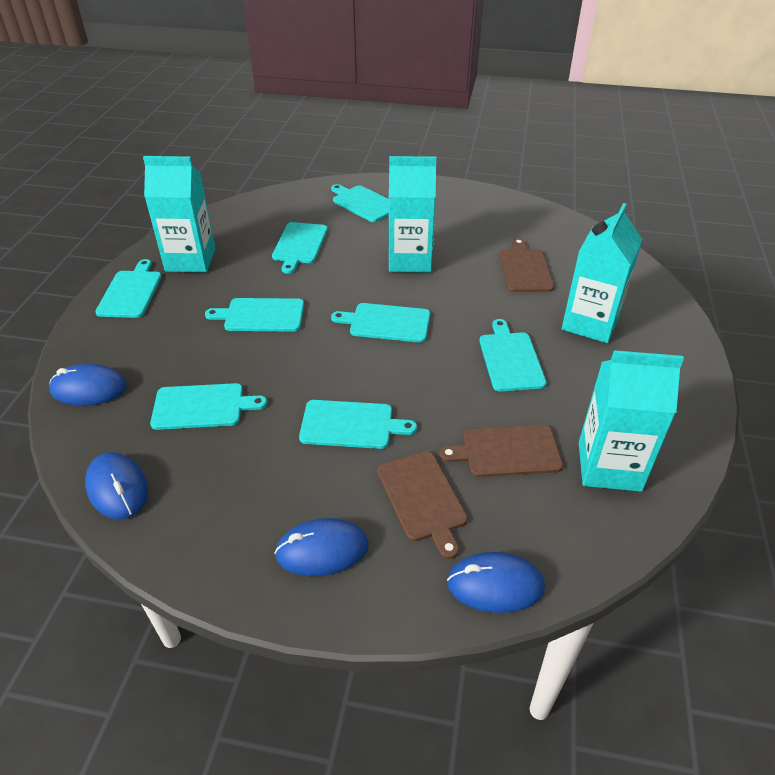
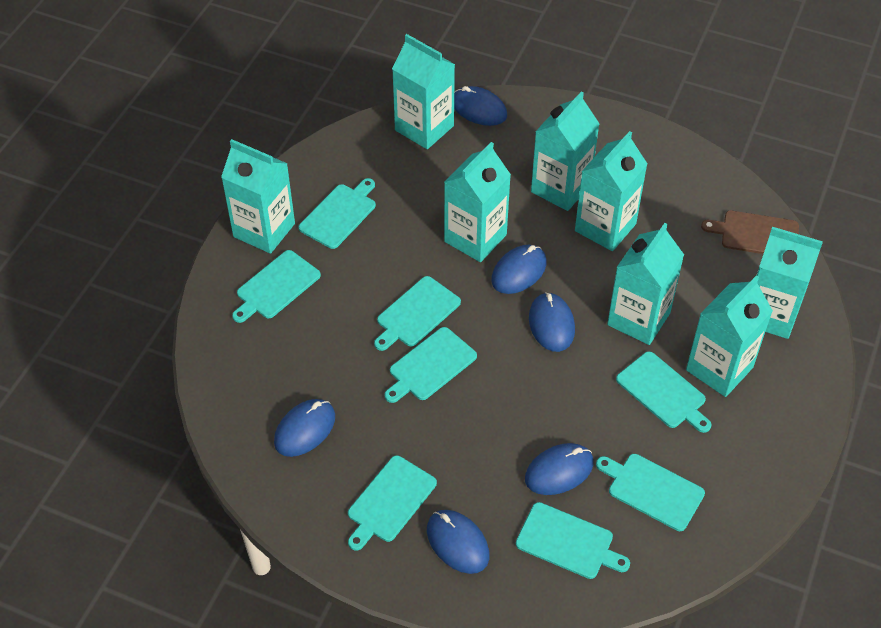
blue mouse: [49,364,127,406] [85,452,148,519] [274,518,369,576] [447,552,545,613] = 4 -> [274,399,335,457] [427,510,489,574] [454,86,507,126] [491,245,547,294] [525,443,593,495] [529,292,575,352] = 6
brown cutting board: [377,451,468,559] [439,425,563,477] [500,238,554,292] = 3 -> [701,211,799,254] = 1
turquoise carton: [143,156,216,272] [388,156,437,272] [562,203,642,343] [579,350,684,492] = 4 -> [221,139,295,254] [392,34,455,149] [444,142,511,262] [531,91,600,211] [575,131,647,251] [607,223,684,345] [686,275,773,397] [757,227,823,339] = 8

